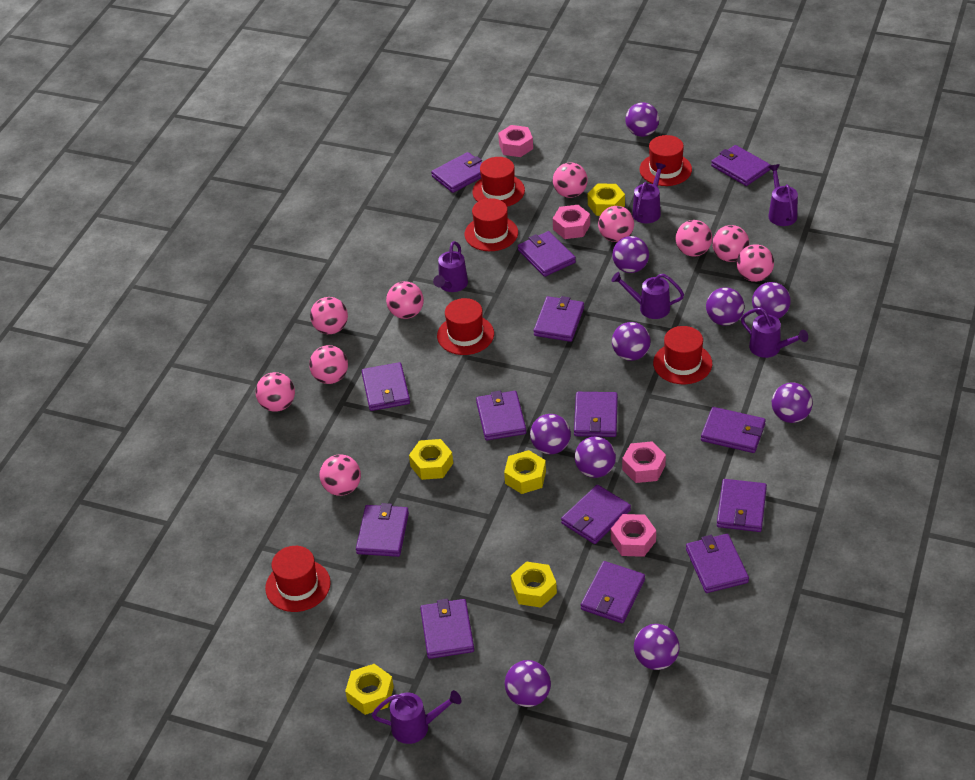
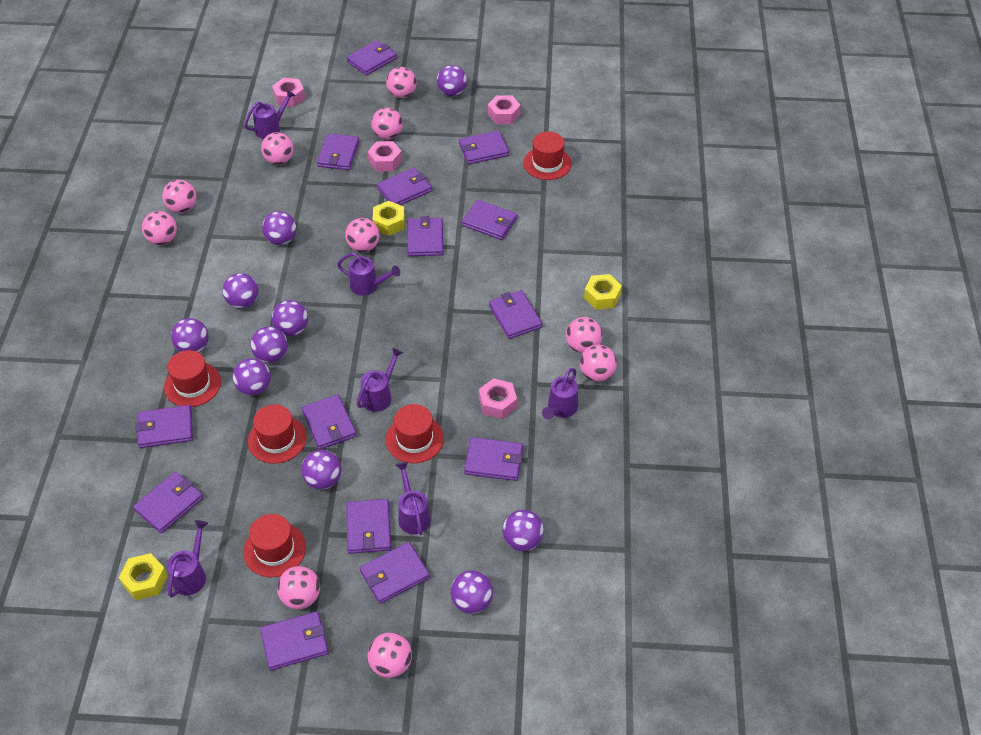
red hat: [265,546,331,612] [437,298,494,355] [465,198,518,251] [472,157,525,207] [640,135,692,186] [653,326,712,384] = 6 -> [164,350,221,407] [243,514,306,577] [248,404,306,464] [386,404,444,463] [523,132,572,180] = 5
yellow nut: [345,664,394,715] [409,439,453,480] [504,450,546,494] [511,562,557,608] [588,183,625,216] = 5 -> [119,553,168,600] [373,201,405,236] [584,274,622,310] = 3

